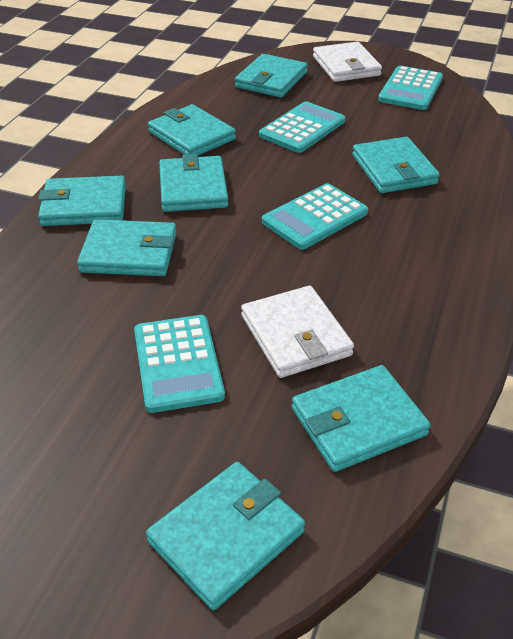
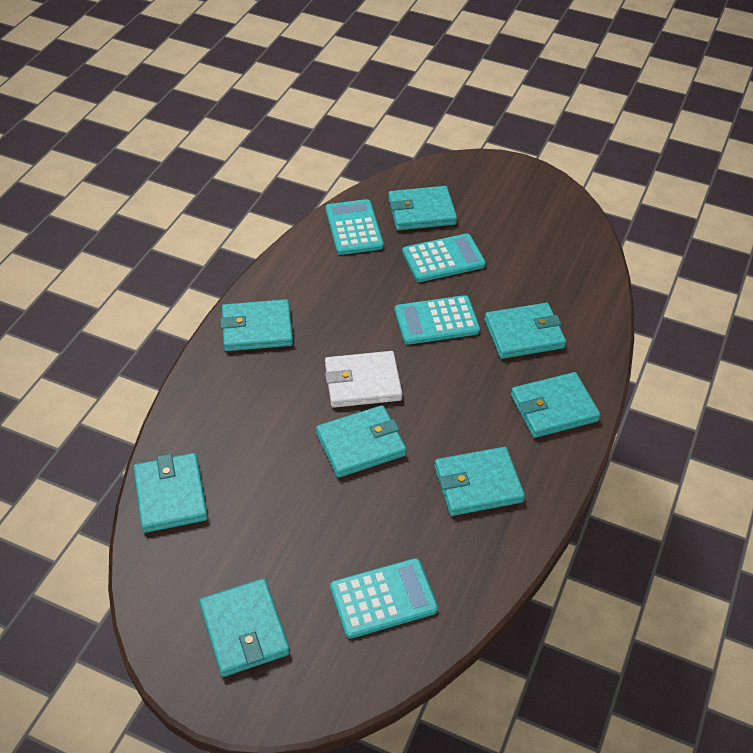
white wallet: [241,286,354,378] [313,42,382,82] = 2 -> [325,351,402,408] = 1

